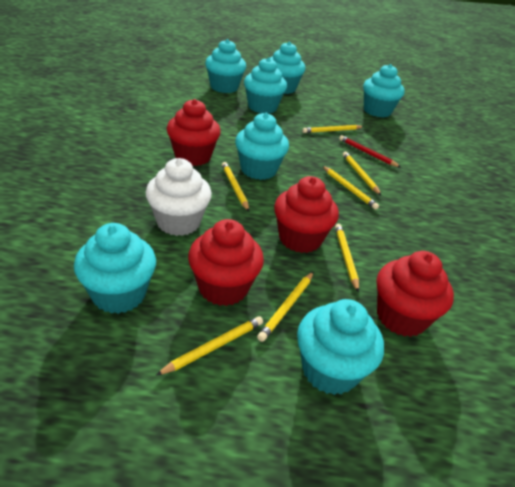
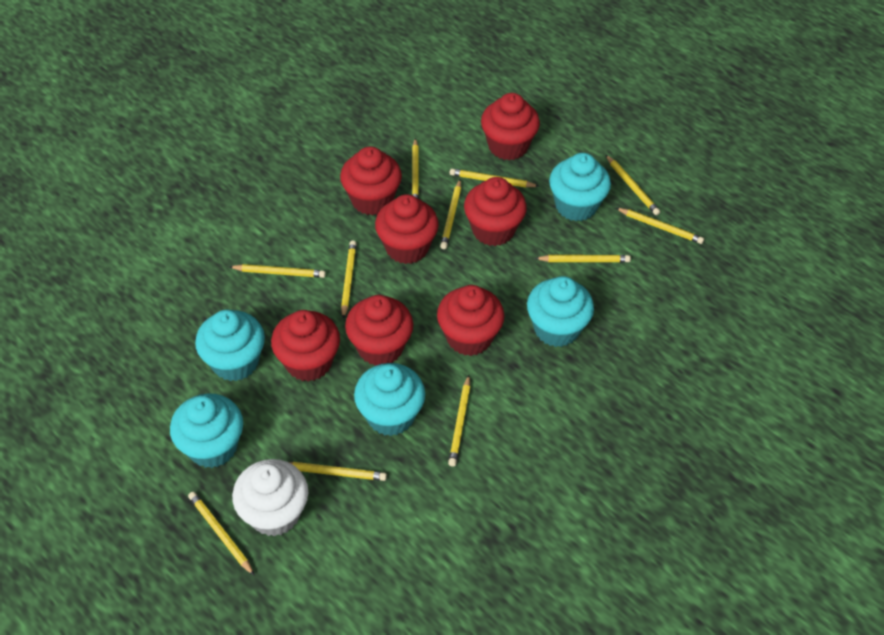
red cupcake: [167,99,221,166] [188,219,264,306] [274,176,339,253] [377,251,454,337] = 4 -> [271,310,340,382] [340,147,402,215] [345,295,413,366] [375,194,439,264] [437,285,504,356] [464,177,527,246] [481,93,540,160] = 7
red pencil: [339,135,401,167] = 1 -> none = 0
turquoise cupcake: [74,223,156,314] [205,39,246,93] [235,113,289,180] [244,57,287,114] [270,42,305,94] [297,299,384,395] [363,64,405,117] = 7 -> [170,393,243,468] [195,310,265,381] [354,363,425,436] [527,276,594,347] [549,153,611,221] = 5
yellow pencil: [156,316,263,375] [222,162,249,211] [257,272,313,342] [302,125,364,133] [323,166,379,210] [335,224,359,292] [343,152,381,195] = 7 -> [188,492,255,576] [229,264,326,278] [289,462,387,481] [341,241,357,319] [412,138,419,199] [440,179,461,249] [448,375,470,467] [450,169,540,188] [534,255,631,262] [606,155,660,215] [616,208,704,244] = 11

